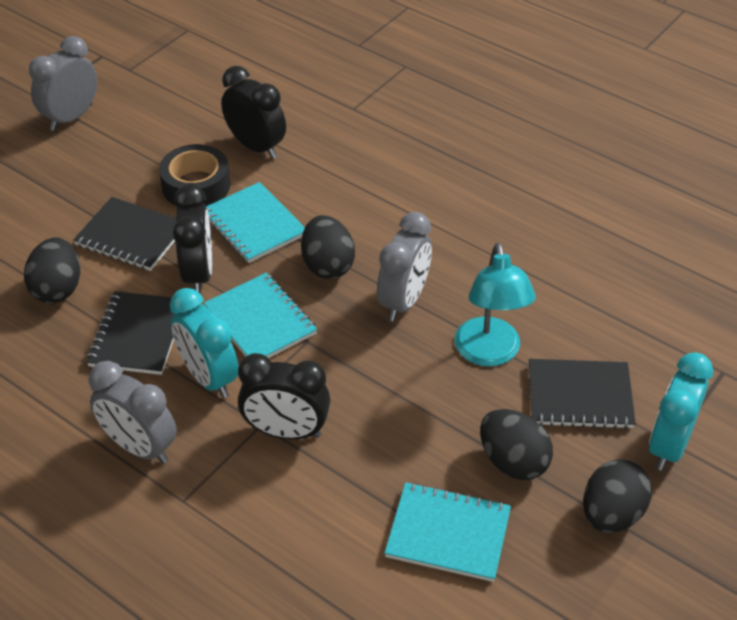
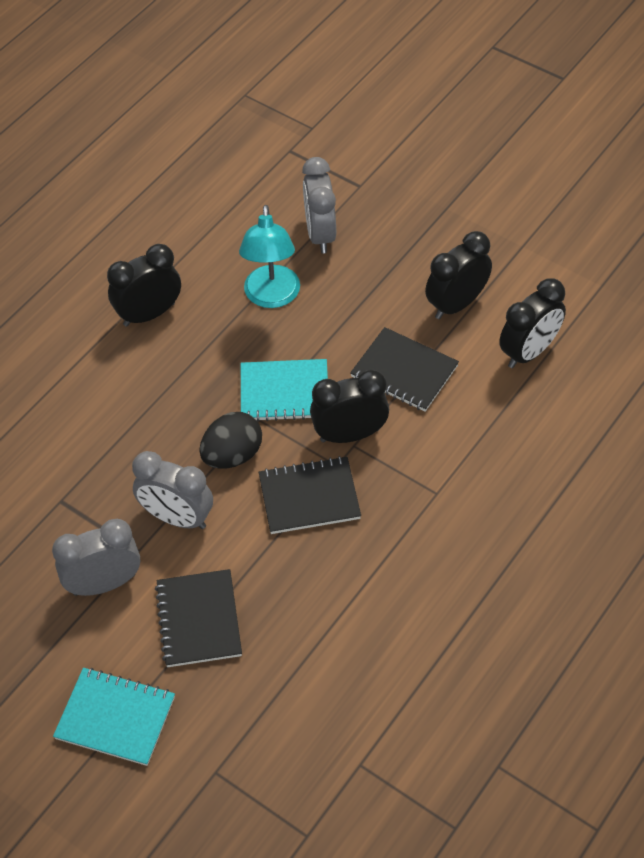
black clock: [173,184,212,294] [221,66,286,159] [238,353,330,439] = 3 -> [107,244,181,327] [310,370,389,443] [425,231,492,319] [499,278,566,368] = 4
black egg: [24,237,80,303] [301,215,355,279] [480,409,553,480] [583,459,652,533] = 4 -> [199,412,262,469] = 1
black tape: [159,144,231,206] = 1 -> none = 0
turquoise clock: [170,288,238,398] [649,352,713,470] = 2 -> none = 0
turquoise notebook: [204,273,317,358] [206,182,305,263] [384,482,511,582] = 3 -> [53,668,175,766] [241,359,328,422] = 2

